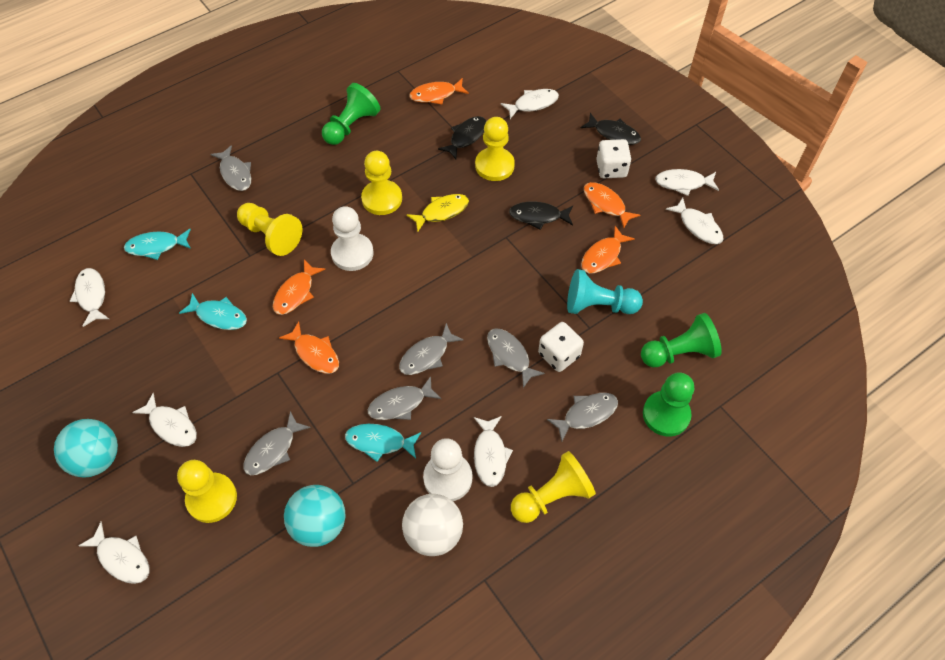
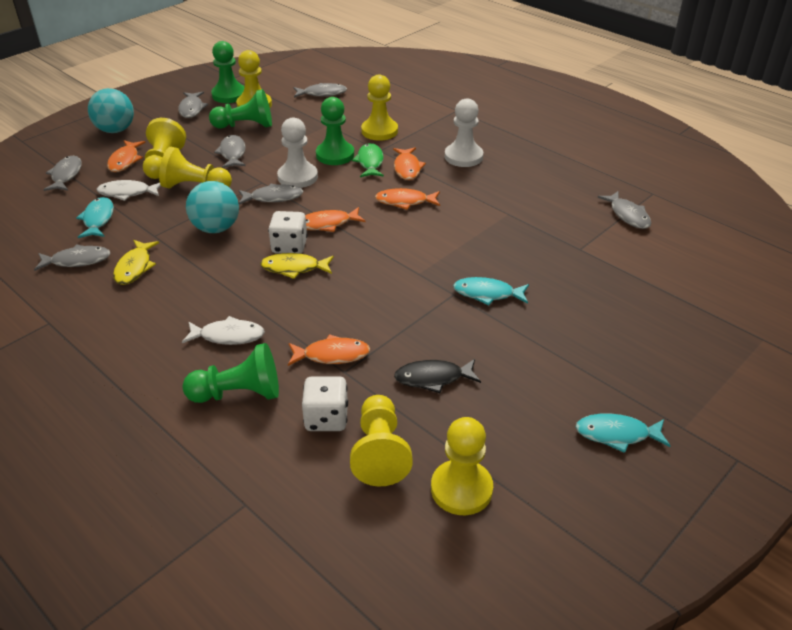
black fish: [438,116,486,159] [509,202,573,230] [581,113,641,145] = 3 -> [394,359,481,393] = 1
green fish: none = 0 -> [352,143,384,177] = 1
green pawn: [322,83,380,145] [641,313,722,367] [643,372,694,437] = 3 -> [183,343,279,403] [209,89,272,129] [211,41,245,103] [316,97,354,165] = 4
grey fish: [210,145,251,191] [243,411,311,475] [368,376,441,420] [399,323,464,375] [487,328,545,388] [547,393,618,442] = 6 -> [34,244,110,271] [43,156,82,191] [178,92,208,118] [214,135,246,168] [238,184,304,205] [293,83,347,98] [598,191,651,229] = 7
turquoise pawn: [567,269,643,314] = 1 -> none = 0
white ball: [402,494,463,556] = 1 -> none = 0
white fish: [70,268,109,327] [79,522,149,584] [132,393,197,447] [474,416,513,487] [501,89,559,119] [655,169,719,196] [665,197,723,244] = 7 -> [97,180,161,201] [182,316,265,345] = 2
yellow fish: [406,194,469,232] = 1 -> [113,240,159,285] [260,253,334,279] = 2
yellow pawn: [177,460,237,523] [237,203,303,256] [361,151,402,215] [475,117,515,181] [511,451,596,523] = 5 -> [143,118,186,179] [159,147,232,189] [236,50,272,108] [350,395,413,487] [361,75,398,141] [431,417,493,515] = 6

